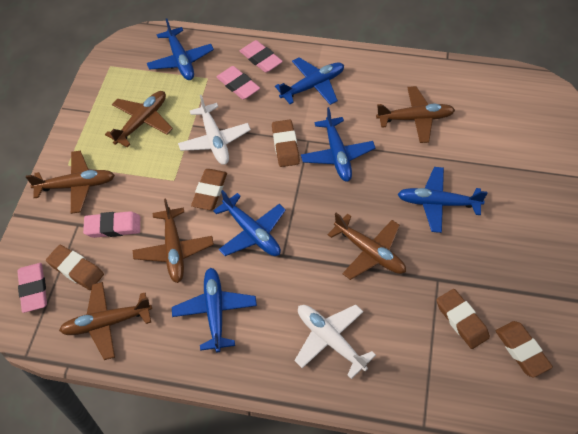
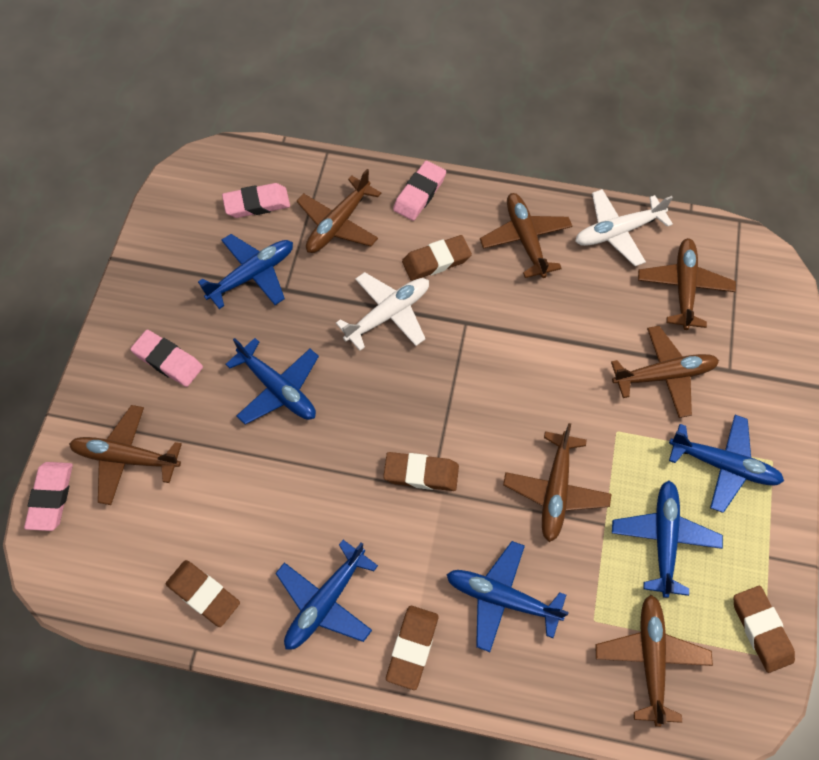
brown plane: [26,151,115,214] [59,282,152,360] [105,91,173,148] [133,199,214,283] [327,213,406,280] [376,86,455,143] = 6 -> [69,405,182,505] [297,169,381,253] [480,193,573,278] [503,423,611,542] [595,595,713,727] [611,326,719,418] [638,238,736,330] = 7

